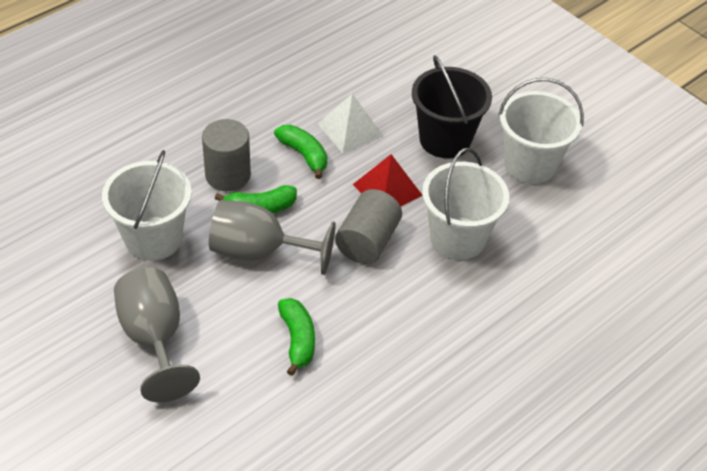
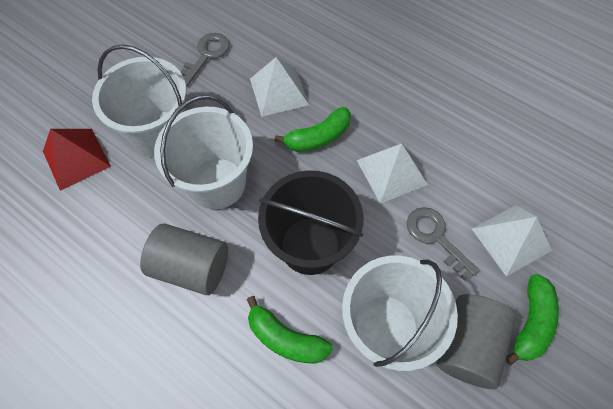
grey goblet: [114,267,200,402] [209,200,336,275] = 2 -> none = 0
grey key: none = 0 -> [180,33,230,86] [407,207,480,281] = 2
white pyramid: [318,93,383,153] = 1 -> [250,57,309,117] [357,143,428,204] [472,205,552,277] = 3

